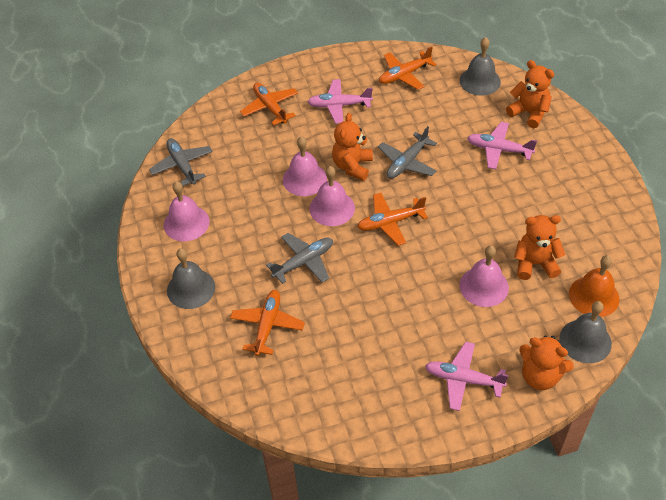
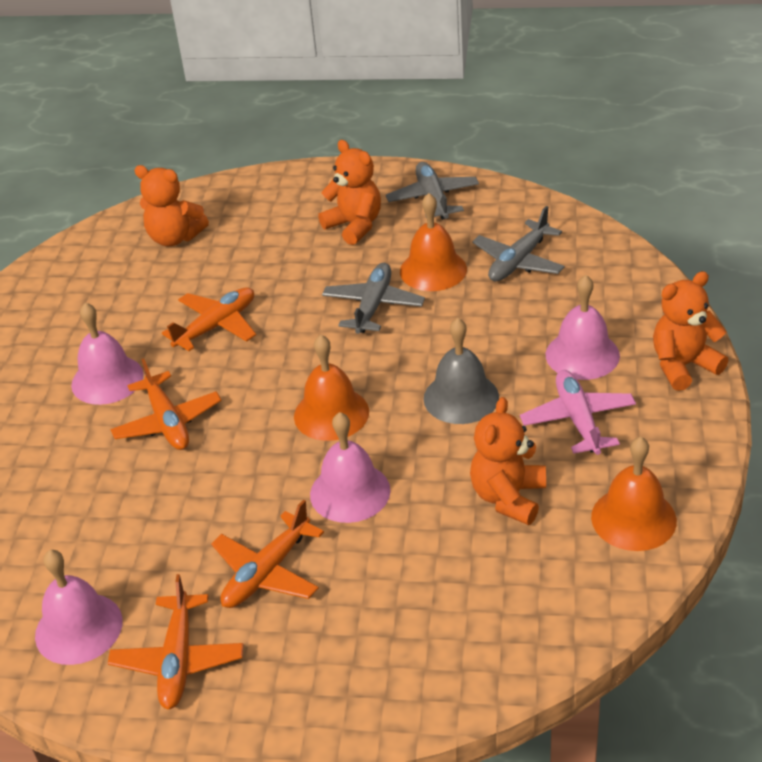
grey bell: [167,248,215,309] [460,37,501,96] [559,301,612,363] = 3 -> [424,318,499,424] = 1
orange bell: [569,255,620,317] = 1 -> [294,335,369,441] [400,193,467,291] [591,436,677,551] = 3
pink plane: [308,79,373,124] [425,342,509,411] [467,122,537,169] = 3 -> [520,370,636,455] = 1

